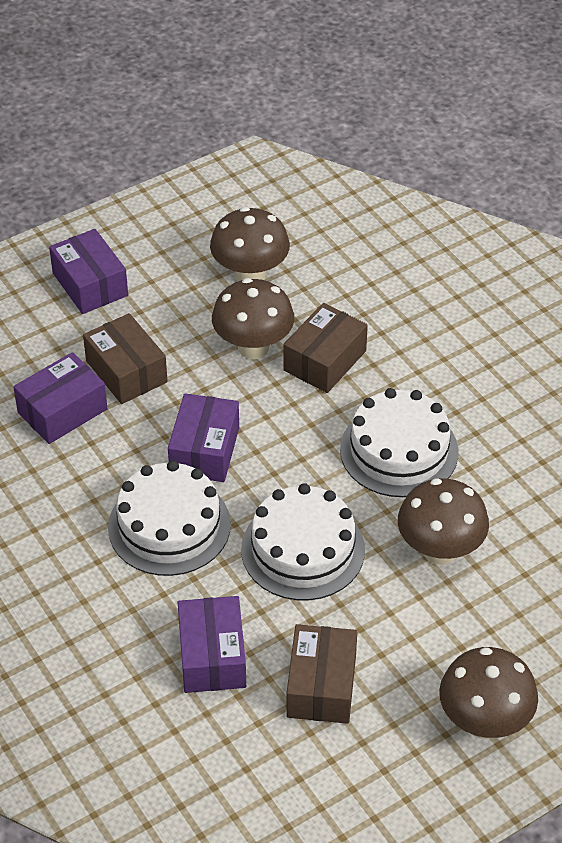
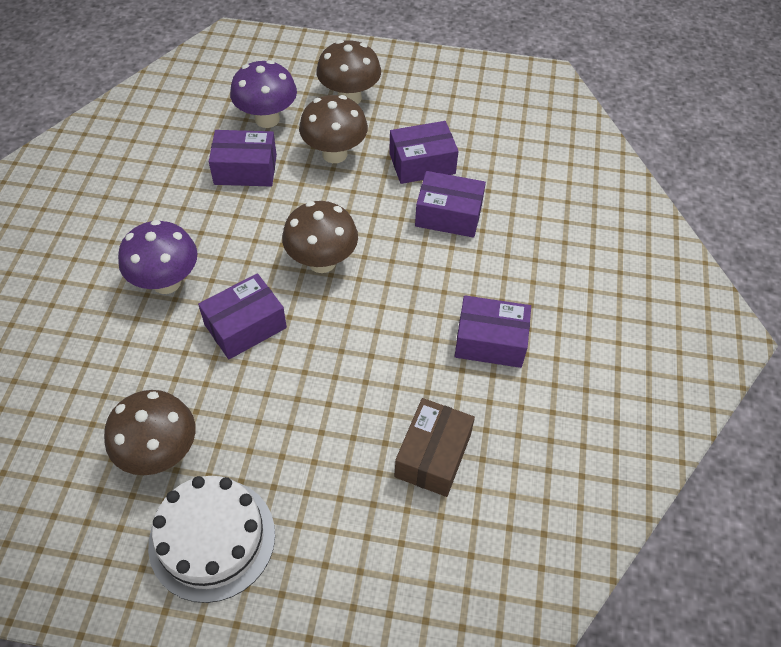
brown box: [83,313,168,404] [283,303,368,393] [286,624,357,724] = 3 -> [394,398,475,497] = 1
purple box: [13,352,107,444] [49,229,128,314] [168,393,239,482] [178,596,246,693] = 4 -> [198,273,287,359] [209,130,277,187] [389,121,459,184] [415,171,486,238] [455,295,531,368] = 5
purple mushroom: none = 0 -> [118,220,197,294] [230,60,297,128] = 2
white cake: [108,461,231,576] [241,483,365,600] [340,388,458,497] = 3 -> [148,476,275,603] = 1

